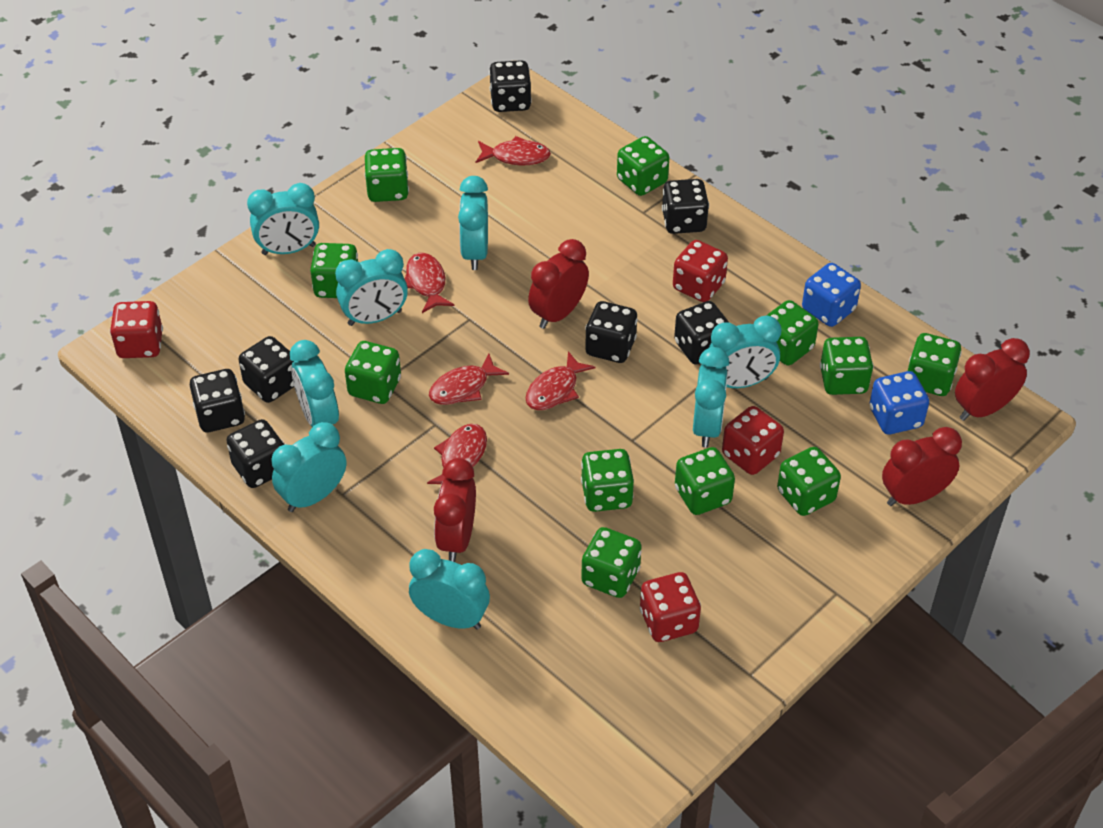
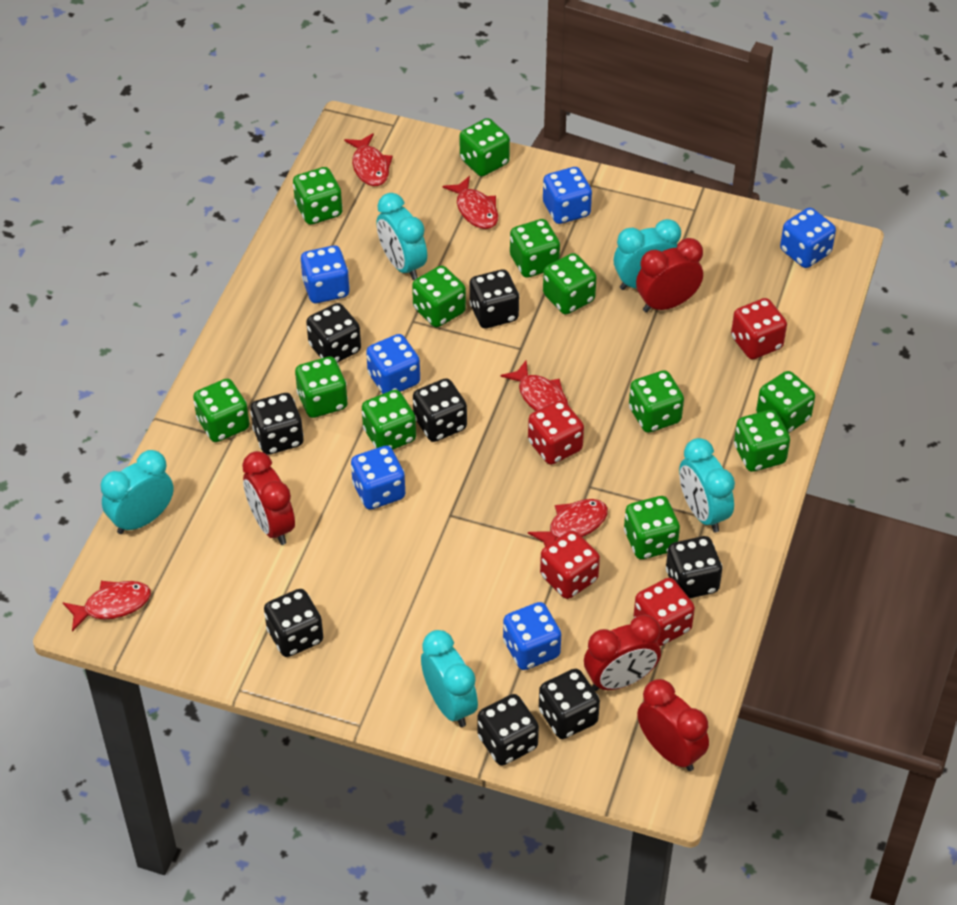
black dice: [190,369,245,432] [226,419,285,488] [239,336,294,403] [489,60,532,112] [585,301,638,363] [662,179,709,234] [674,301,729,365] = 7 -> [250,393,304,455] [264,589,323,657] [306,303,361,363] [413,378,467,442] [469,269,519,328] [478,694,539,766] [539,669,600,739] [666,536,723,598] = 8
blue dice: [802,263,861,327] [869,371,929,434] = 2 -> [301,246,350,303] [351,446,405,510] [366,334,420,394] [503,602,561,670] [543,167,592,224] [780,208,836,268] = 6
green dice: [310,243,358,298] [345,341,401,404] [365,148,409,202] [581,449,634,512] [581,527,642,598] [617,136,669,196] [675,447,735,515] [767,300,819,365] [777,447,841,516] [820,337,874,395] [908,333,962,396] = 11 -> [193,379,249,442] [293,167,342,225] [295,356,348,418] [362,390,416,450] [412,265,466,327] [460,118,510,176] [510,219,560,278] [543,253,597,314] [624,496,680,559] [629,370,684,433] [734,410,790,472] [756,371,815,433] = 12
turquoise clock: [247,183,319,255] [271,422,346,512] [290,340,339,427] [335,249,408,326] [409,549,490,630] [458,176,488,270] [693,347,729,447] [709,315,781,388] = 8 -> [101,450,174,534] [377,193,427,280] [421,630,478,727] [614,219,681,290] [679,438,735,533] = 5

